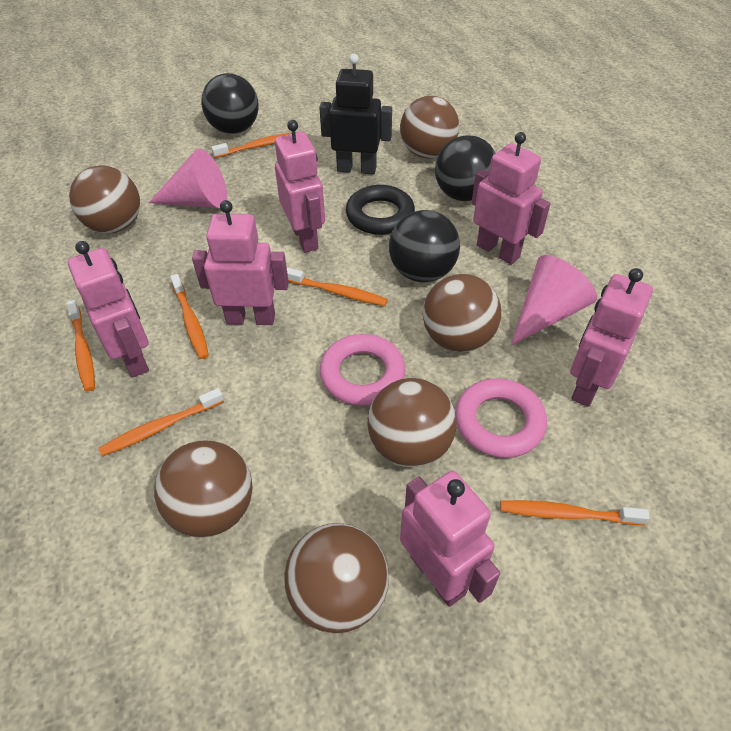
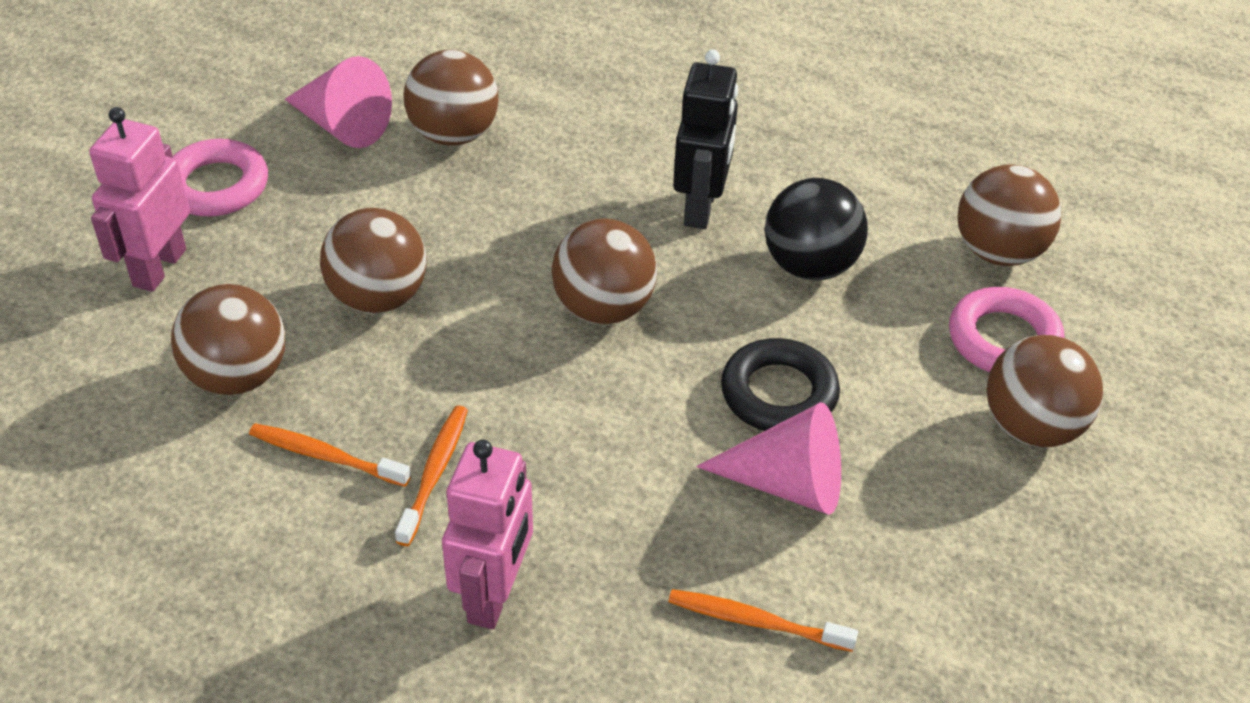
black ball: [201,73,259,134] [389,210,460,282] [435,135,496,202] = 3 -> [765,178,868,280] = 1
orange toothbrush: [67,300,95,391] [99,388,224,456] [170,274,209,359] [211,132,296,158] [287,267,388,306] [500,500,650,525] = 6 -> [249,423,411,487] [395,406,468,546] [668,589,858,652] = 3
pink robot: [68,241,149,378] [192,200,289,325] [275,120,325,253] [400,471,500,607] [472,132,550,265] [570,268,653,407] = 6 -> [89,107,190,292] [442,440,533,629] = 2

